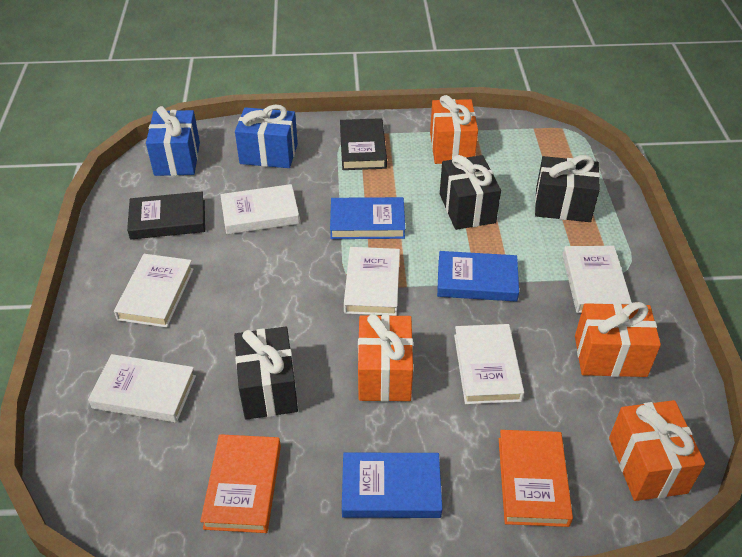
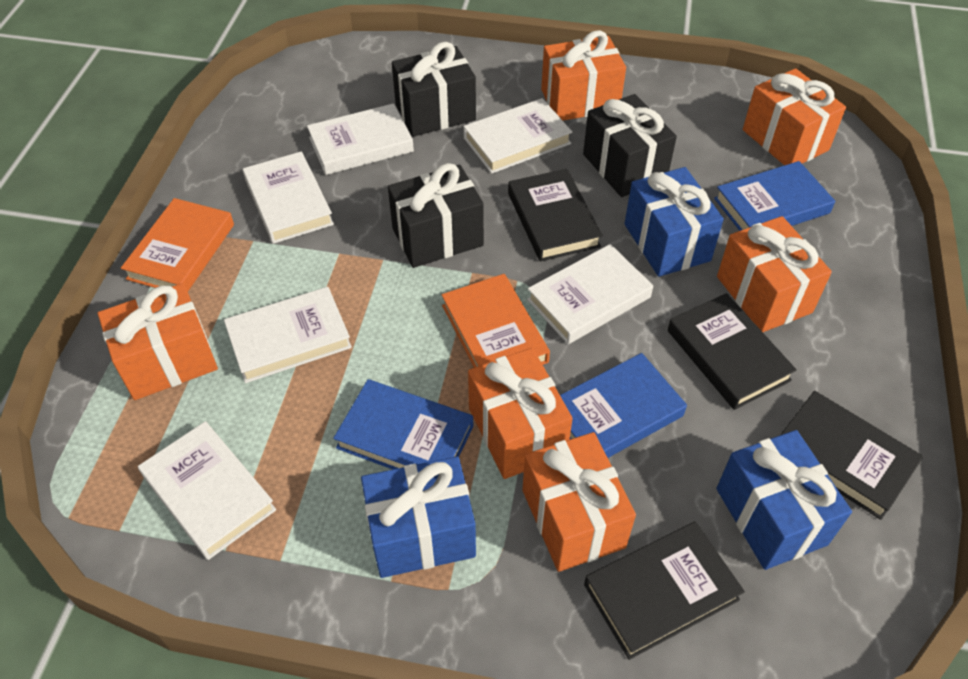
black book: [127,191,205,240] [340,118,387,170] = 2 -> [508,169,602,261] [584,521,745,660] [668,293,797,410] [780,391,923,520] = 4
blue gift: [146,106,200,176] [235,105,298,168] = 2 -> [361,456,476,578] [624,167,724,277] [716,430,852,570] = 3
orange gift: [358,314,413,402] [430,95,478,164] [575,302,661,377] [609,400,705,501] = 4 -> [98,283,218,400] [468,348,573,479] [522,432,636,572] [541,30,626,121] [717,216,832,332] [743,68,846,165] = 6

